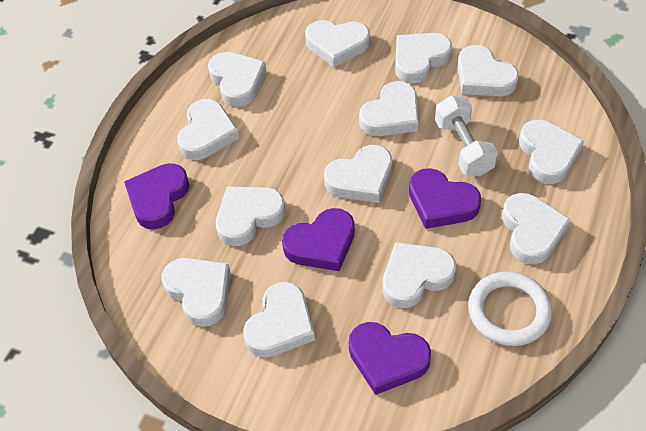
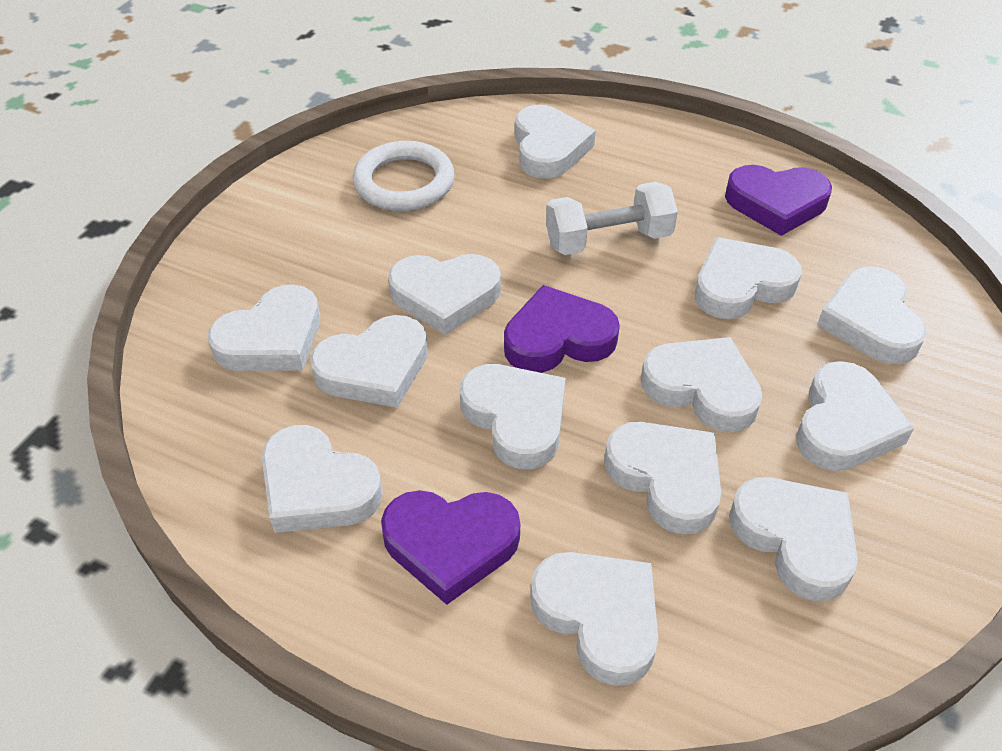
purple heart: [124,163,189,230] [282,208,355,271] [349,322,431,395] [409,168,481,229] = 4 -> [381,490,520,605] [504,285,620,373] [725,165,832,236] = 3

